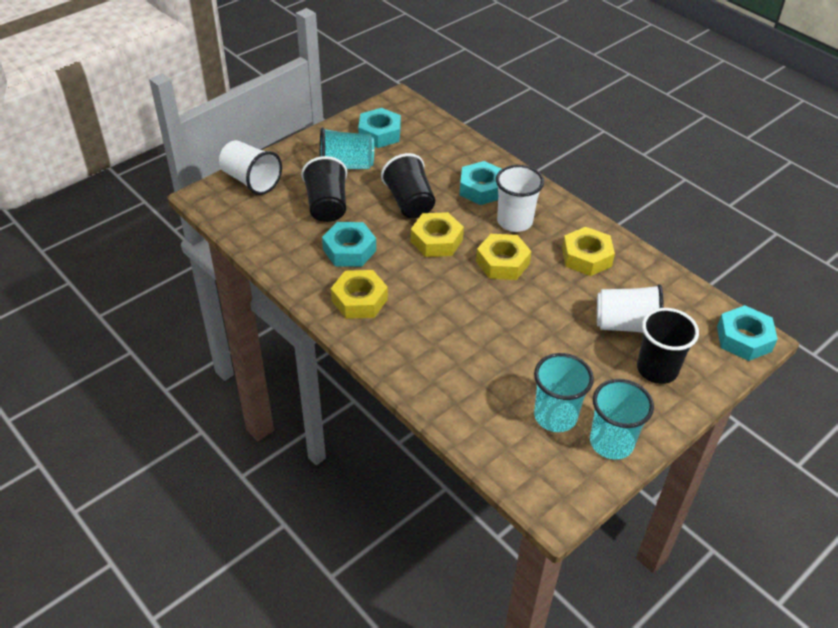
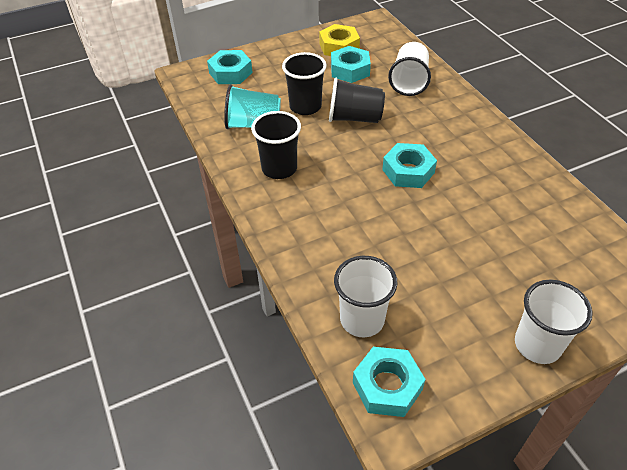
turquoise cup: [320,127,374,169] [534,353,594,432] [590,379,654,460] = 3 -> [224,84,281,129] = 1
yellow nut: [331,270,388,319] [411,212,464,257] [476,234,532,280] [562,227,615,276] = 4 -> [319,24,360,56] = 1

